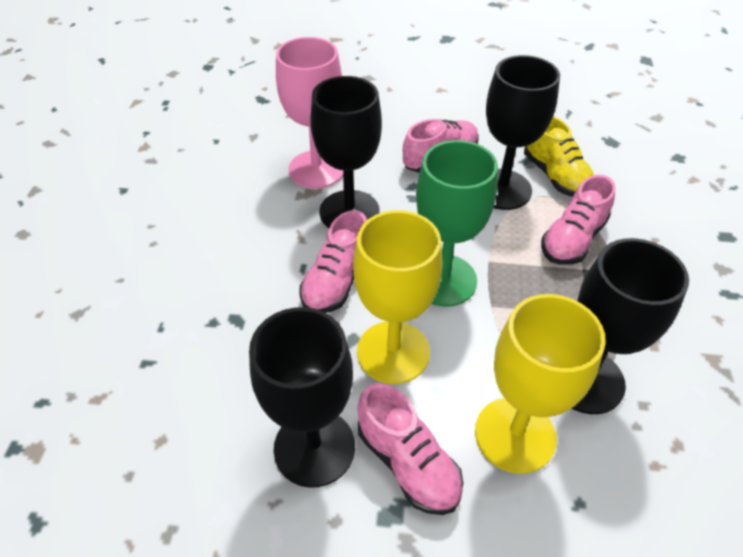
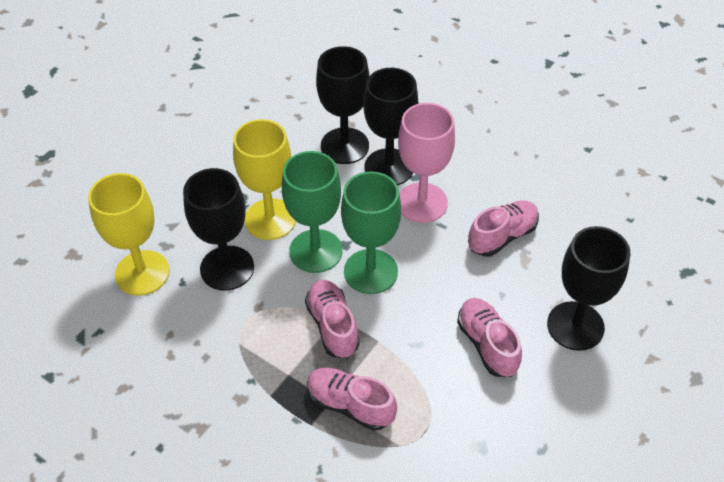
green goblet: [416,140,498,307] = 1 -> [282,151,343,273] [341,171,401,294] = 2
yellow shoe: [524,116,594,197] = 1 -> none = 0

